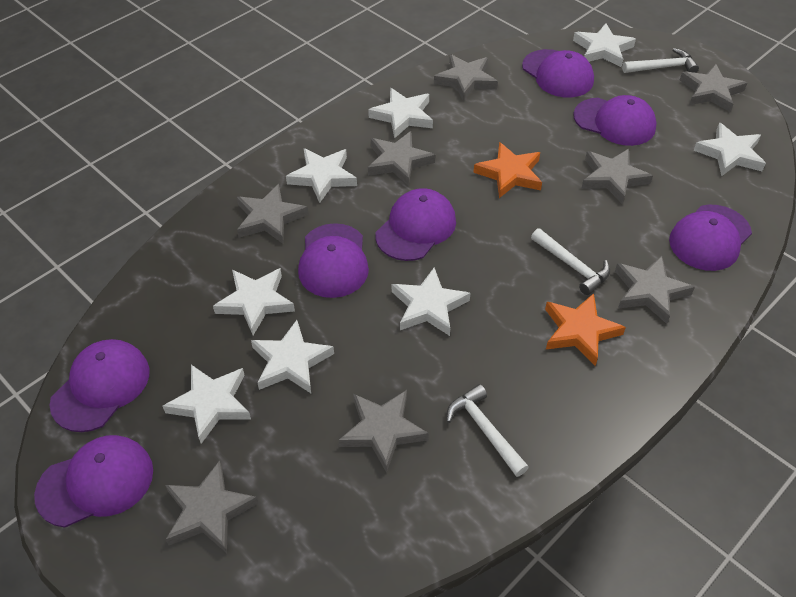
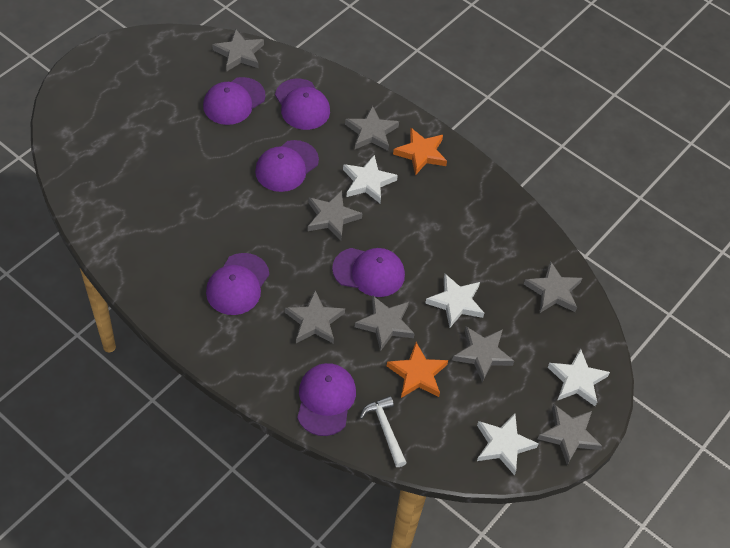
purple cap: [34,435,153,528] [50,339,150,432] [298,223,369,298] [375,188,456,261] [522,49,594,98] [573,95,657,146] [669,205,752,271] = 7 -> [203,77,266,125] [206,253,269,315] [255,140,319,192] [275,79,330,130] [297,363,356,436] [332,248,405,297] = 6
white hammer: [447,384,529,477] [531,228,610,295] [622,48,699,73] = 3 -> [360,396,407,467] = 1
white star: [163,365,251,444] [213,268,295,335] [251,320,334,393] [286,148,357,203] [368,88,433,138] [392,268,470,336] [573,23,636,67] [694,123,766,176] = 8 -> [343,155,398,203] [425,274,484,328] [477,414,539,475] [548,349,610,406] = 4

